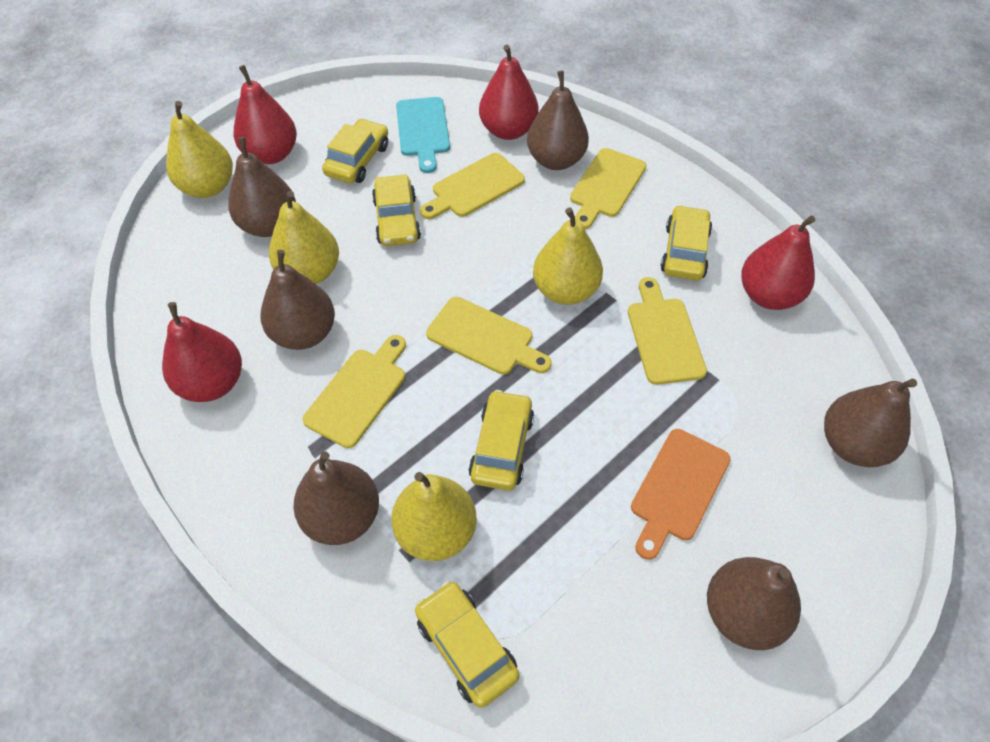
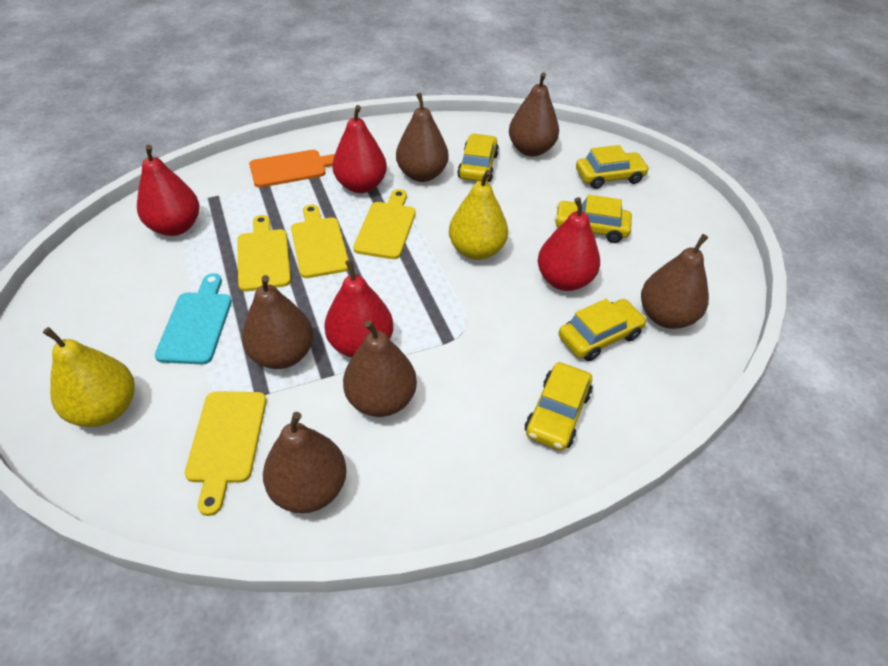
yellow cutting board: [303,335,406,448] [420,153,525,219] [426,297,552,375] [570,148,646,229] [628,277,707,385] = 5 -> [185,391,267,516] [237,215,291,292] [291,204,349,278] [353,189,416,259] = 4
yellow pear: [166,101,233,198] [269,191,339,284] [391,472,477,561] [533,208,603,305] = 4 -> [43,327,135,427] [449,170,508,260] = 2

